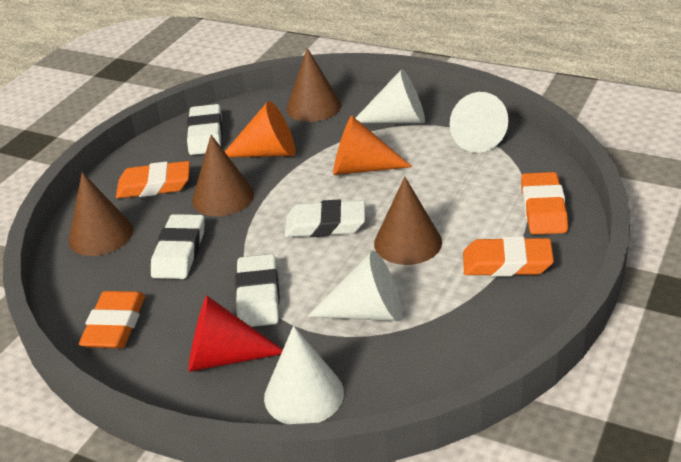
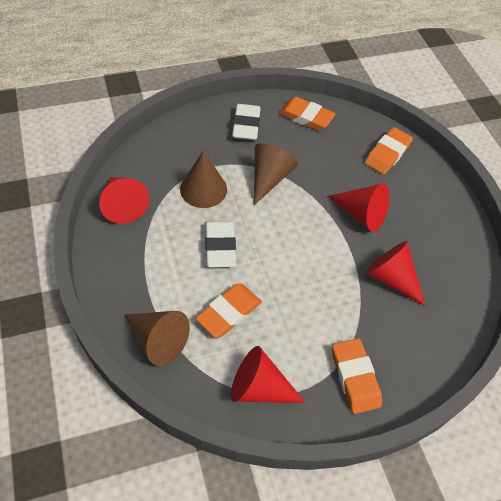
brown cone: [69,172,133,256] [192,135,254,216] [286,48,341,122] [374,177,442,265] = 4 -> [124,311,190,366] [180,151,227,208] [254,143,298,205] = 3
orange cone: [225,101,295,158] [333,116,412,175] = 2 -> none = 0
red cone: [188,296,283,372] = 1 -> [99,177,149,224] [231,346,306,403] [328,184,390,232] [365,241,425,306] = 4
white cone: [264,326,344,424] [307,251,402,321] [356,69,425,123] [450,92,508,153] = 4 -> none = 0
white eraser: [151,214,205,279] [187,104,222,155] [235,254,280,327] [285,199,365,237] = 4 -> [205,221,236,267] [232,104,260,140] = 2

